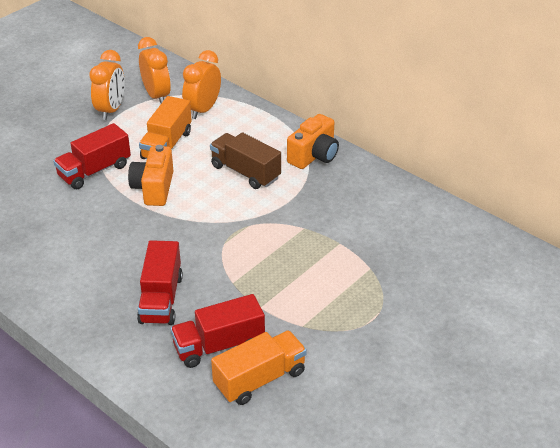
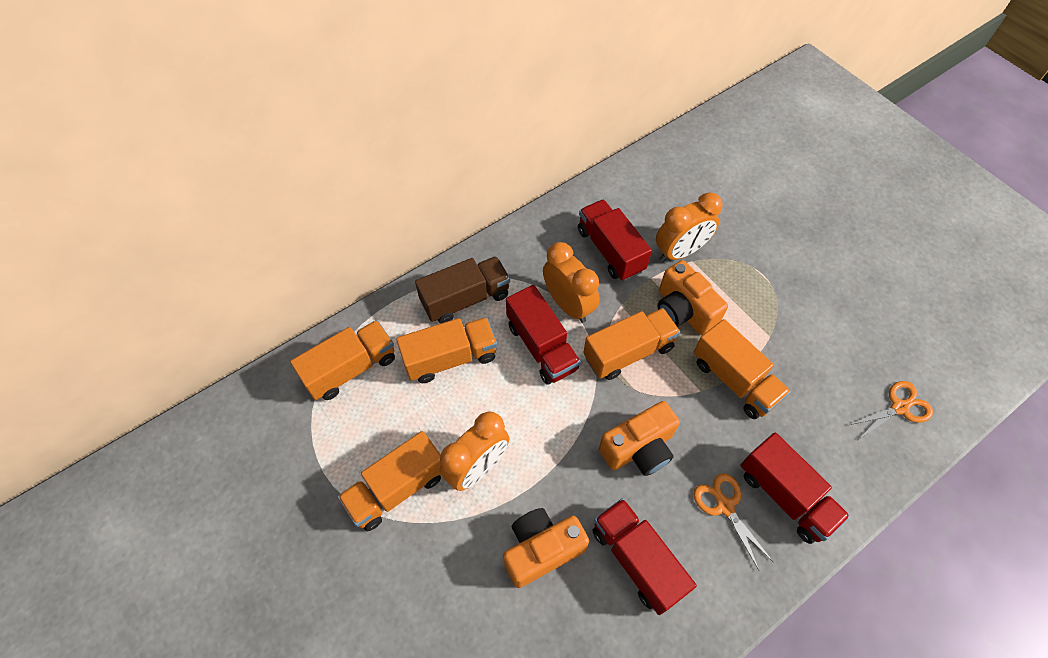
orange camera: [128,145,173,206] [287,114,339,169] = 2 -> [503,508,589,588] [599,401,680,476] [657,260,728,335] = 3
orange scissors: none = 0 -> [694,473,773,570] [849,381,933,439] = 2
orange truck: [139,96,192,159] [211,330,307,405] = 2 -> [290,320,395,400] [338,431,441,531] [396,317,497,383] [583,308,680,380] [694,319,791,419] = 5
red truck: [53,123,131,189] [137,240,183,325] [170,294,265,368] = 3 -> [506,285,581,385] [578,199,652,281] [592,498,697,615] [740,432,850,544] = 4

